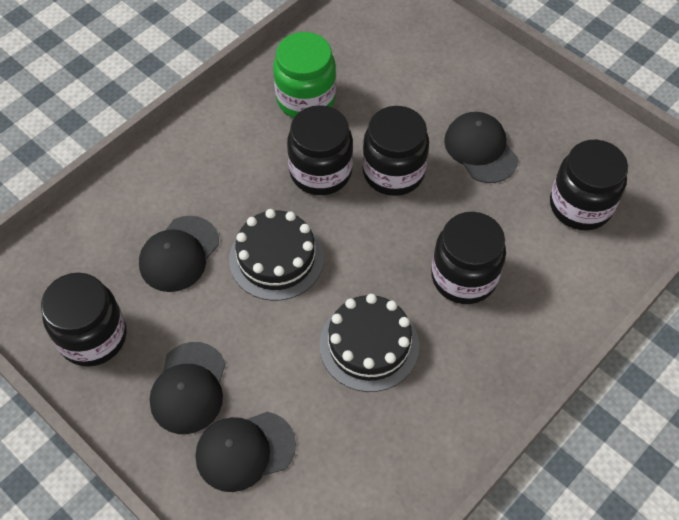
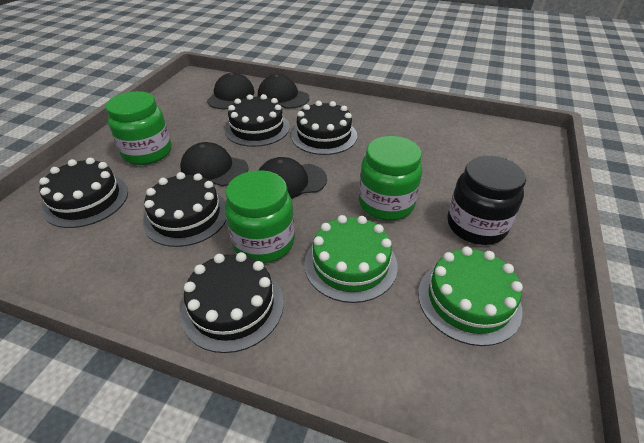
black cake: [229,209,324,301] [319,294,419,392] = 2 -> [39,158,128,228] [143,172,227,247] [180,252,284,353] [225,94,290,147] [291,101,357,155] = 5
black jar: [41,273,127,367] [287,105,353,195] [362,106,429,196] [431,212,506,304] [550,140,628,230] = 5 -> [447,156,526,245] = 1
green cake: none = 0 -> [304,215,398,303] [418,246,523,346] = 2
green jar: [273,32,336,118] = 1 -> [106,91,171,165] [225,170,295,263] [359,136,422,221] = 3

